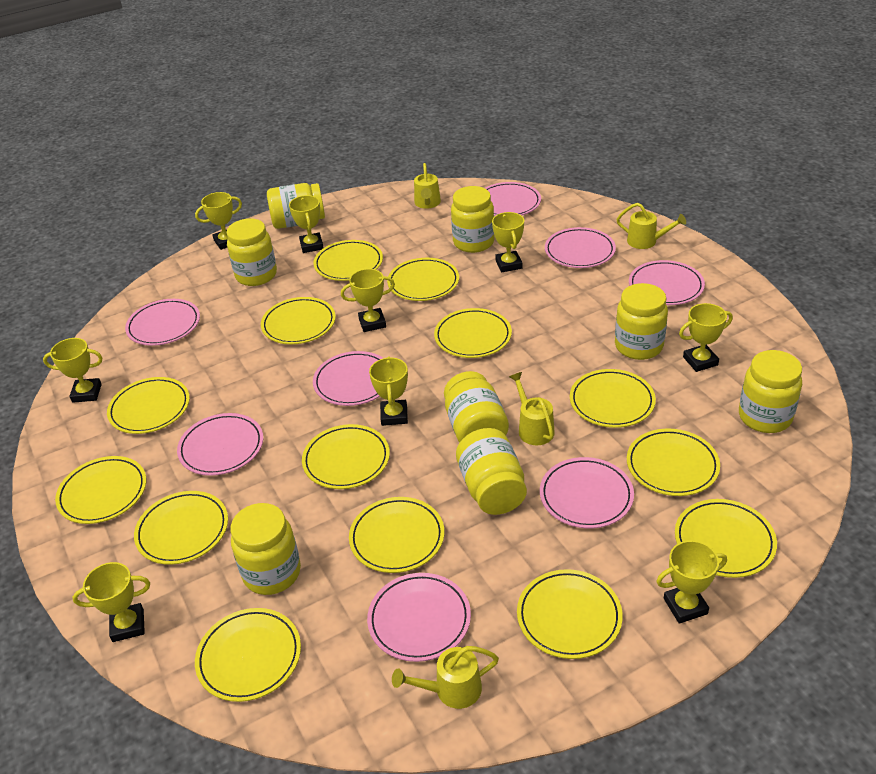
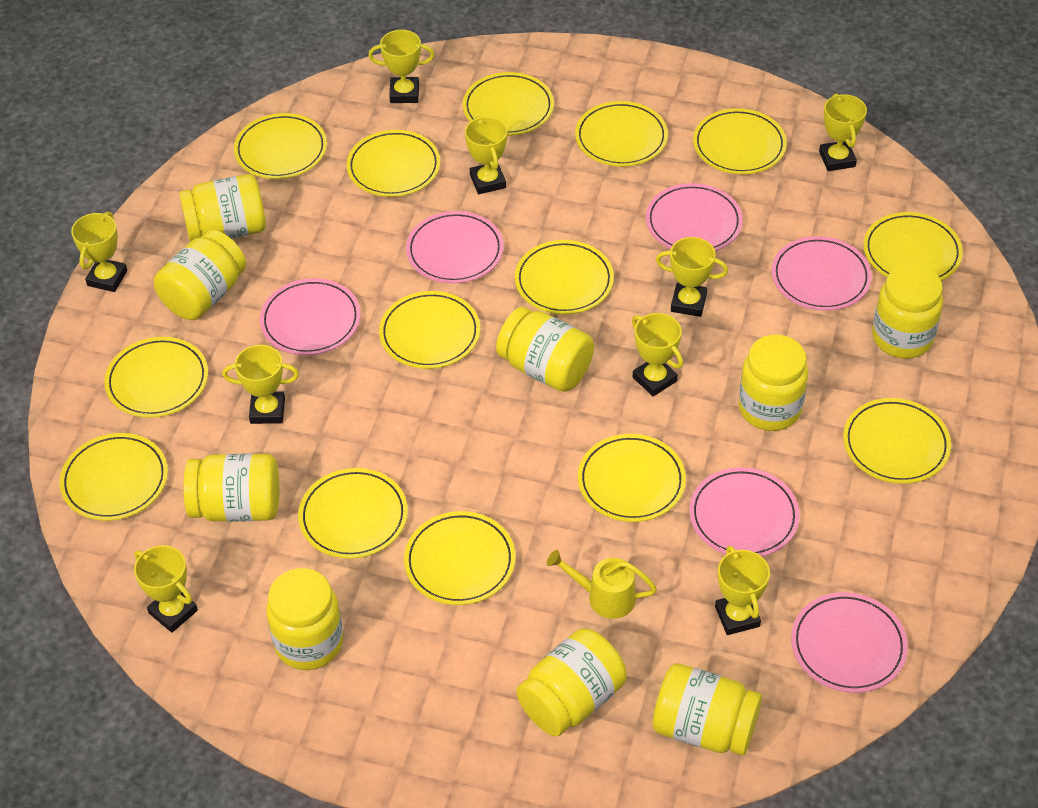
pink plate: [125,299,200,346] [177,413,263,476] [313,351,383,406] [367,573,471,662] [485,182,541,216] [540,457,634,528] [545,227,616,268] [629,260,705,305] = 8 -> [260,278,361,355] [406,211,504,283] [646,183,743,251] [689,467,800,557] [772,236,872,311] [791,592,908,693] = 6
yellow jar: [227,218,277,286] [230,503,301,595] [267,183,325,229] [444,371,509,443] [451,186,494,253] [456,428,527,515] [615,283,668,360] [739,350,802,433] = 8 -> [154,230,246,320] [179,174,266,242] [183,453,279,522] [266,568,343,670] [496,307,594,392] [517,628,627,737] [653,663,762,755] [739,335,808,431] [872,264,943,359] = 9
yellow watering can: [392,646,499,709] [414,163,441,209] [509,372,555,445] [616,203,686,249] = 4 -> [547,550,657,619] = 1

